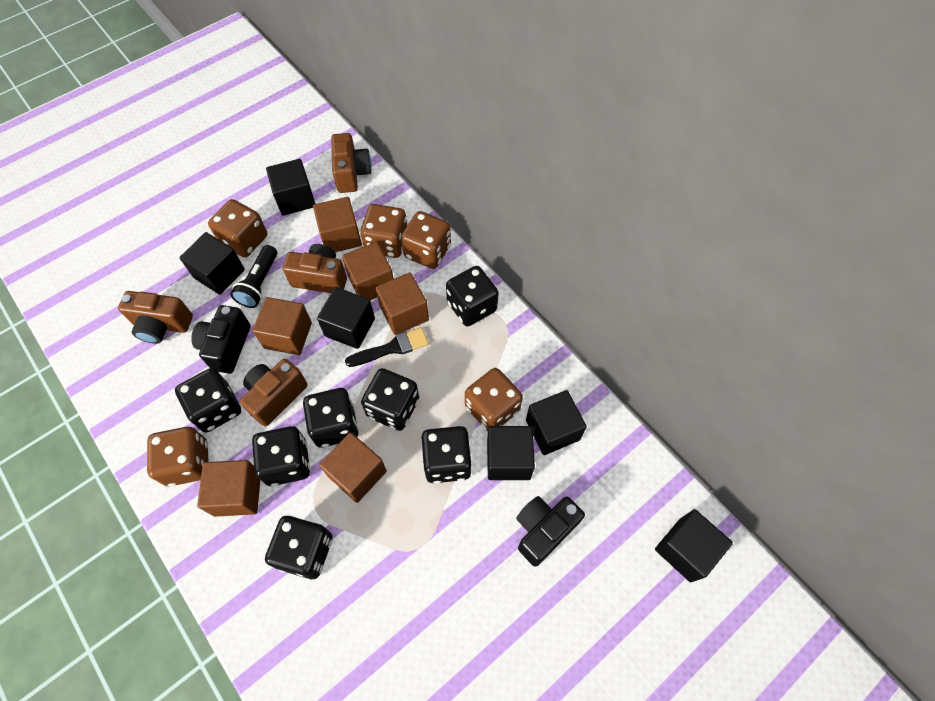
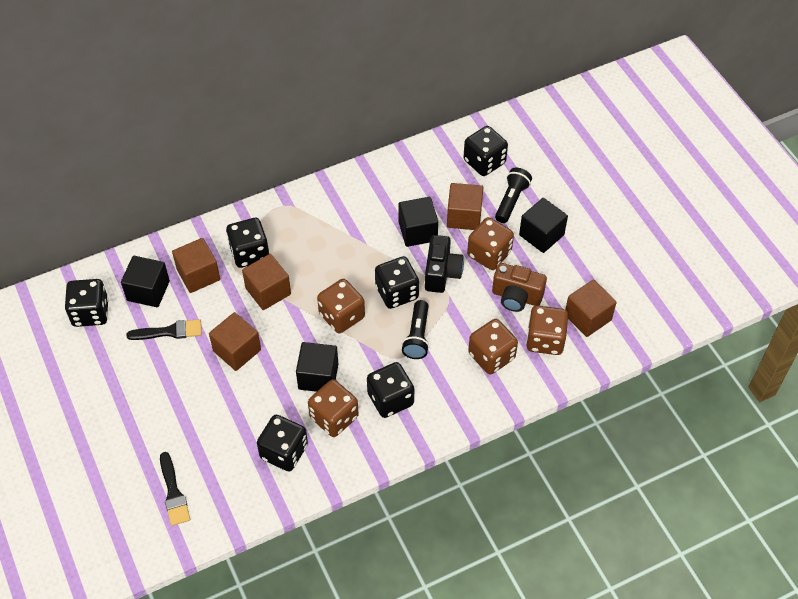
black brush: [345,327,428,367] = 1 -> [126,319,202,340] [160,452,190,526] = 2
black camera: [191,305,251,374] [516,496,585,567] = 2 -> [425,235,464,293] = 1
black cube: [179,232,245,295] [266,159,315,216] [317,287,375,349] [487,426,535,480] [526,390,587,455] [655,509,733,582] = 6 -> [121,256,170,307] [296,342,338,392] [399,197,438,247] [519,198,568,253] = 4
black dice: [175,368,241,433] [252,426,310,486] [265,516,333,579] [303,388,359,447] [361,368,419,431] [421,426,471,483] [446,266,499,326] = 7 -> [65,279,109,327] [226,218,269,268] [257,415,308,472] [367,362,414,418] [375,256,419,309] [464,126,508,176] = 6
black flashlight: [230,245,277,308] = 1 -> [402,300,429,359] [495,168,532,223] = 2
brown camera: [118,291,193,344] [240,359,308,426] [283,244,347,293] [331,133,372,193] = 4 -> [492,263,547,312] = 1
brown cube: [197,460,260,517] [252,297,312,355] [313,197,362,252] [319,432,387,503] [342,242,394,300] [375,272,429,335] = 6 -> [172,238,220,293] [209,312,261,371] [242,254,291,310] [447,183,483,230] [565,280,617,337] = 5

